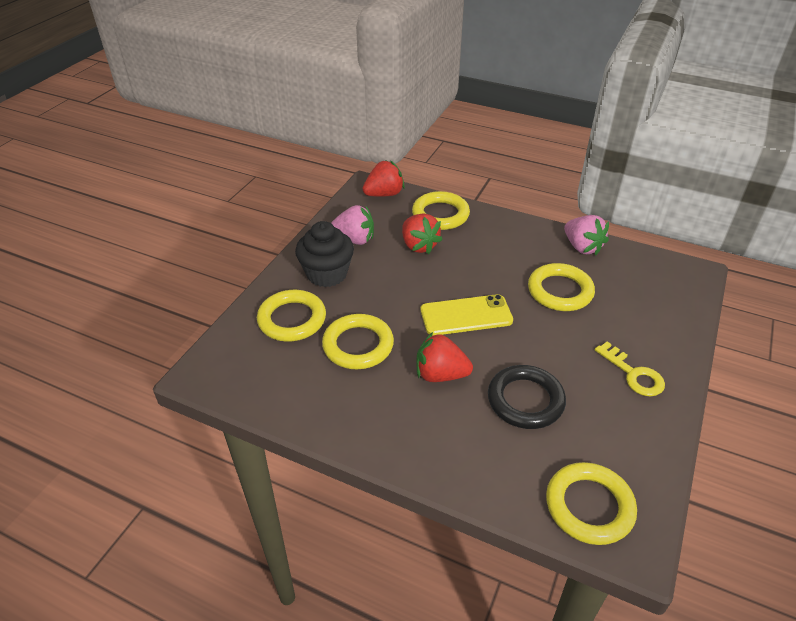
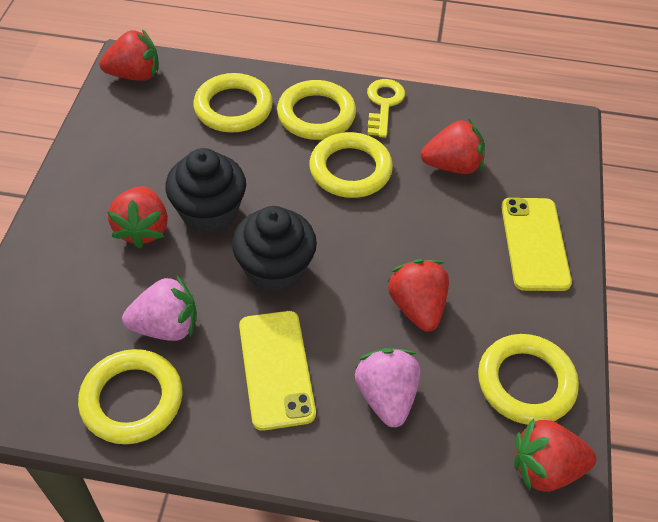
black cupcake: [295,221,354,287] = 1 -> [165,148,246,234] [232,206,317,293] = 2
black ring: [488,365,566,429] = 1 -> none = 0
red strawberry: [362,160,405,197] [402,213,443,254] [417,332,473,382] = 3 -> [99,29,159,81] [107,186,168,249] [388,259,449,332] [421,119,485,174] [514,418,596,492] = 5
yellow phone: [420,294,513,336] = 1 -> [239,311,316,431] [501,198,572,291] = 2

